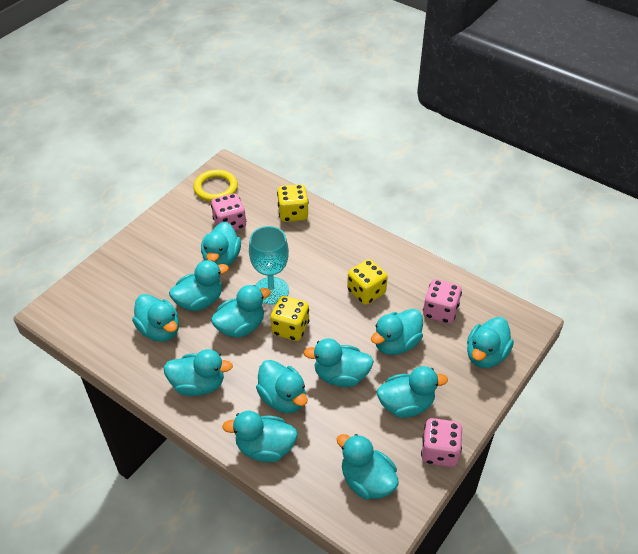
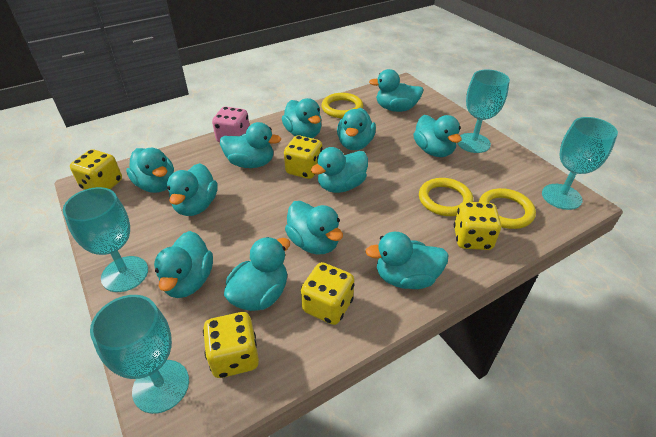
pink dice: [211,193,246,231] [421,418,462,467] [423,279,462,324] = 3 -> [212,107,250,143] = 1
turquoise goblet: [249,226,289,305] = 1 -> [63,187,148,292] [90,295,189,414] [457,70,510,153] [542,117,618,210] = 4
yellow dice: [270,296,310,341] [277,184,309,222] [347,259,388,305] = 3 -> [70,149,122,190] [203,312,259,378] [284,135,323,179] [301,262,354,325] [454,202,501,250] = 5
yellow ring: [194,170,238,202] = 1 -> [321,93,363,118] [419,178,473,216] [479,188,536,229] = 3

